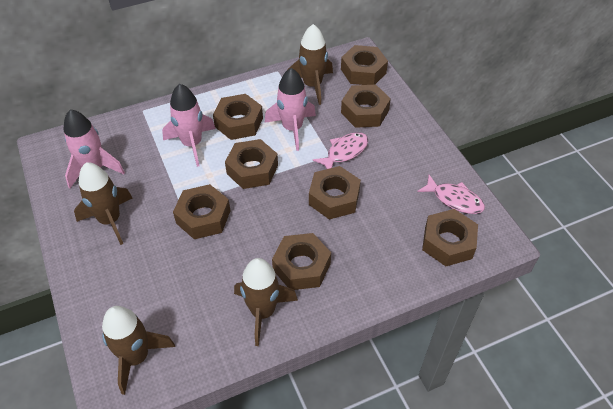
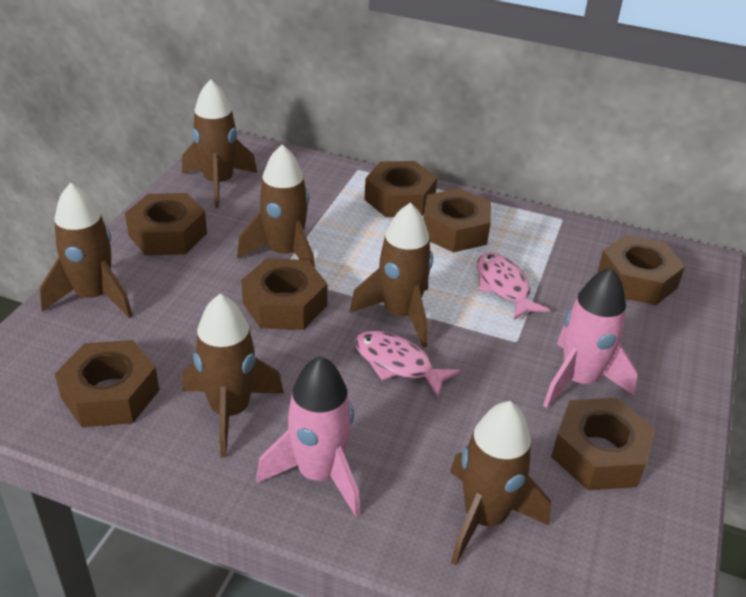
brown nut: [173,184,230,239] [213,94,263,140] [225,139,278,189] [272,233,331,290] [309,166,361,220] [341,45,388,85] [341,85,391,128] [422,209,478,266] = 8 -> [55,340,159,427] [125,193,207,255] [241,258,327,330] [364,161,437,217] [424,188,491,253] [551,398,655,490] [597,235,685,305] = 7
brown rocket: [74,162,132,245] [102,306,175,395] [234,258,298,346] [287,24,333,105] = 4 -> [40,182,133,318] [182,79,257,208] [182,294,284,458] [237,144,315,268] [349,203,433,348] [450,401,551,566] = 6
pink rocket: [63,109,125,189] [162,84,216,167] [264,68,316,151] = 3 -> [256,356,360,516] [543,267,638,408] = 2

